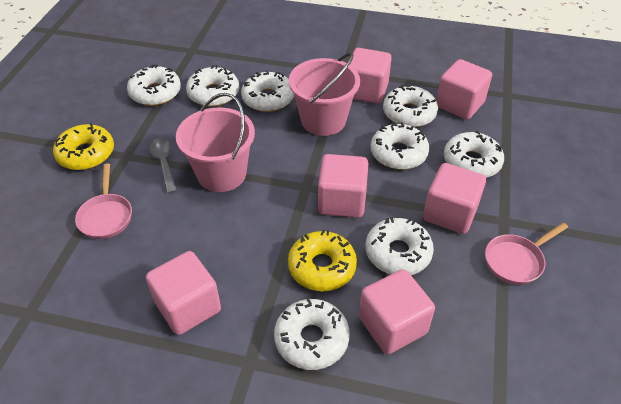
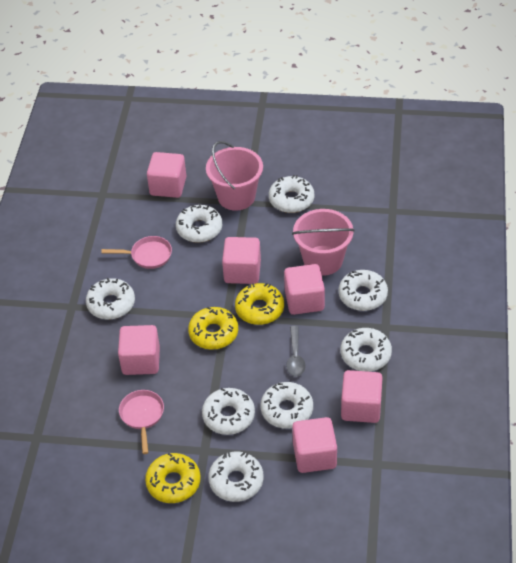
yellow donut: [53,123,114,170] [288,230,357,291] = 2 -> [145,453,201,503] [188,306,238,350] [235,283,284,325] = 3

